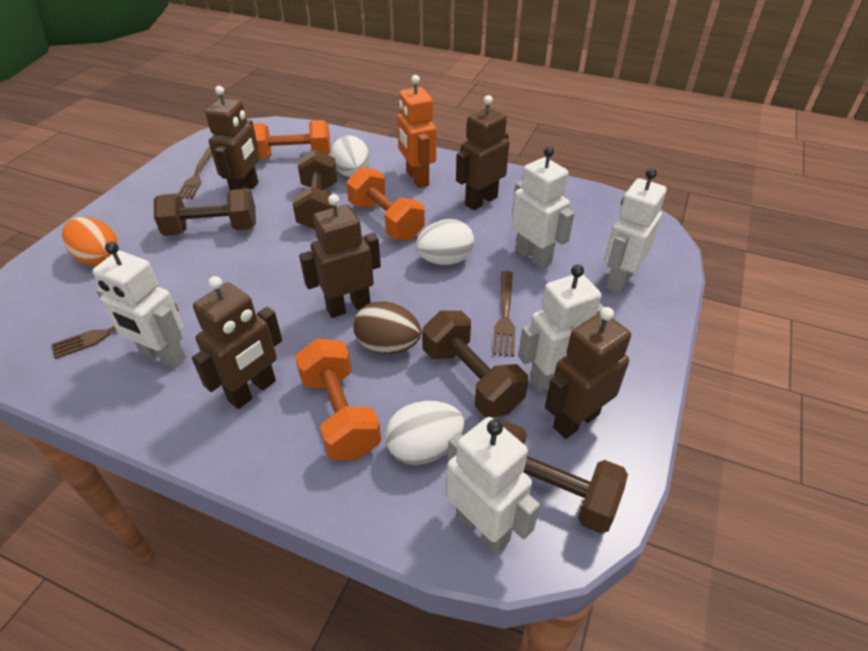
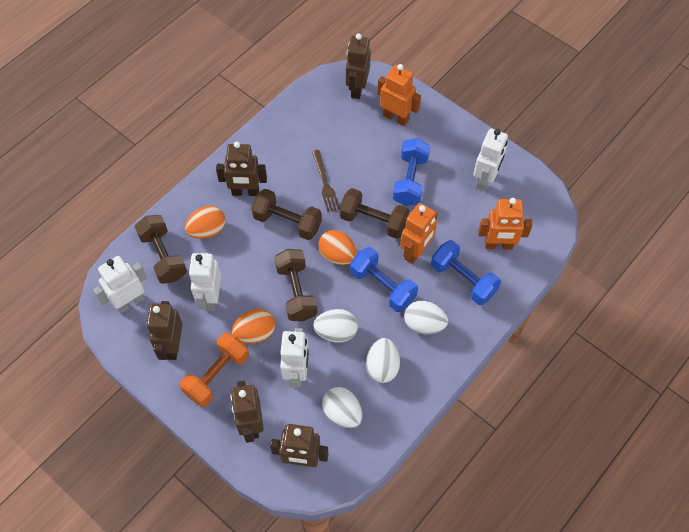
blue dumbbell: none = 0 -> [350,247,418,312] [393,138,430,206] [431,240,501,305] = 3
brown egg: [354,301,421,354] = 1 -> none = 0
brown fork: [51,303,179,359] [178,147,212,199] [493,271,515,356] = 3 -> [312,150,339,212] = 1
orange dumbbell: [253,120,331,159] [295,338,381,460] [346,167,425,241] = 3 -> [180,333,249,407] = 1
orange egg: [62,217,118,266] = 1 -> [185,206,225,239] [232,309,275,344] [319,230,357,265] = 3
orange robot: [397,75,436,188] = 1 -> [377,64,421,126] [400,203,438,264] [478,198,533,249] = 3
white egg: [331,135,370,177] [385,401,464,465] [416,219,474,265] = 3 -> [313,309,358,343] [322,387,362,428] [366,338,400,383] [404,301,448,335] = 4
white robot: [93,242,186,369] [446,417,540,553] [511,146,574,269] [518,264,604,392] [604,168,667,293] = 5 -> [93,256,147,314] [189,252,221,311] [280,328,309,388] [473,128,508,191] = 4

